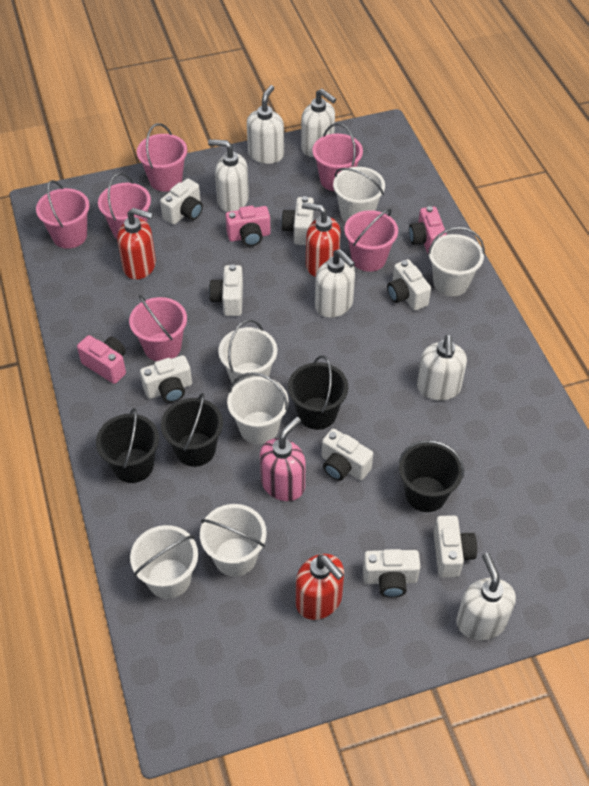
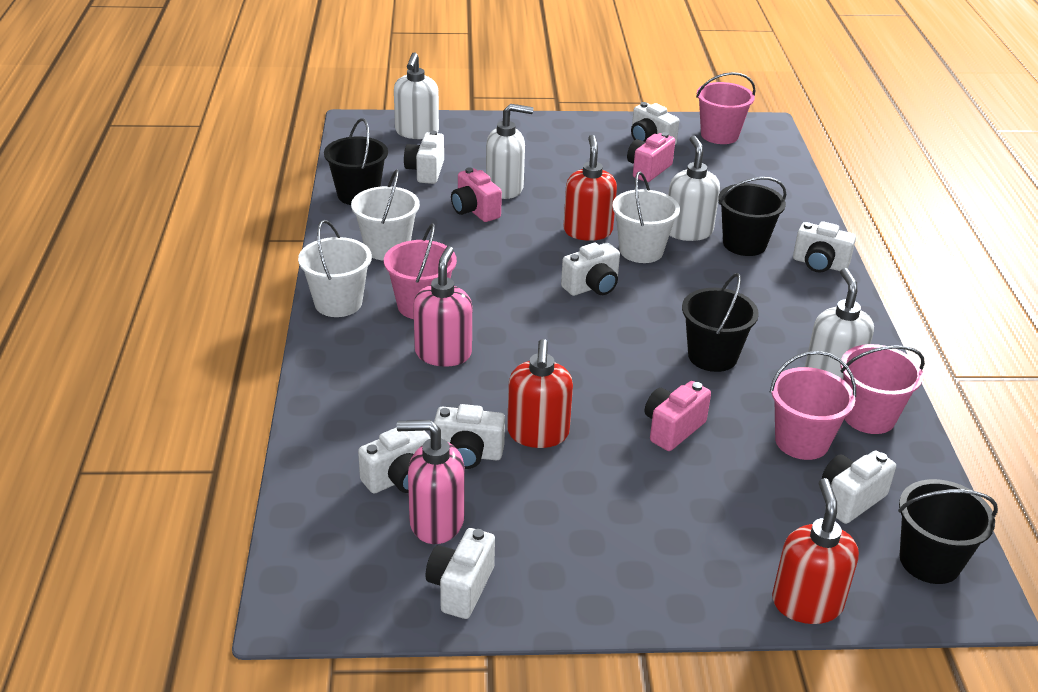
pink bucket: [36,180,90,249] [98,173,151,239] [129,295,187,361] [137,123,187,192] [312,123,363,191] [344,209,398,272] = 6 -> [384,223,457,319] [696,72,756,144] [770,351,856,460] [841,344,925,434] = 4
pink soap dispenser: [260,417,306,501] = 1 -> [397,420,465,544] [413,246,472,367] = 2
white bucket: [130,525,198,599] [200,504,267,577] [218,320,277,386] [227,372,289,444] [333,167,385,222] [428,227,485,296] = 6 -> [298,220,372,317] [351,169,420,261] [612,171,680,263] = 3
white soap dispenser: [208,139,249,212] [247,85,284,164] [301,89,336,157] [315,249,355,318] [417,335,467,401] [456,553,516,641] = 6 -> [394,52,439,139] [486,104,533,199] [668,135,720,241] [805,268,874,379] = 4

